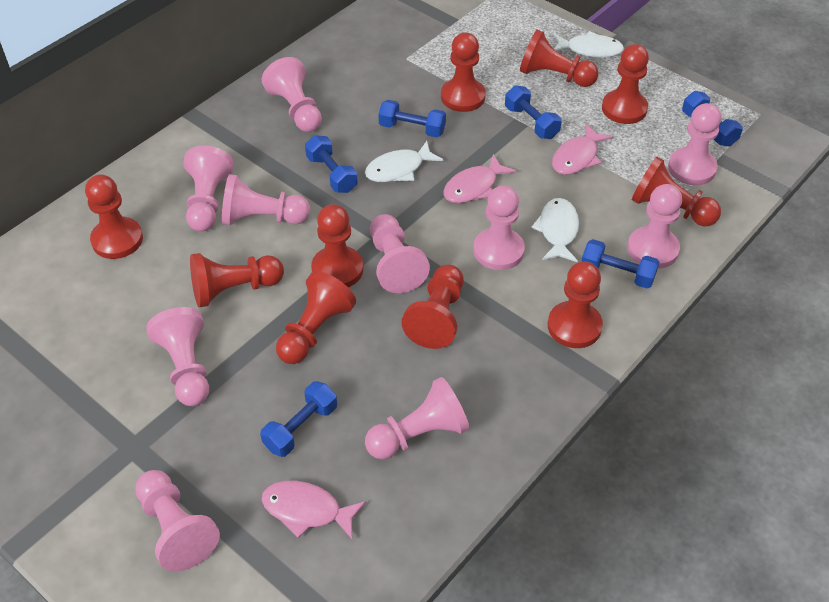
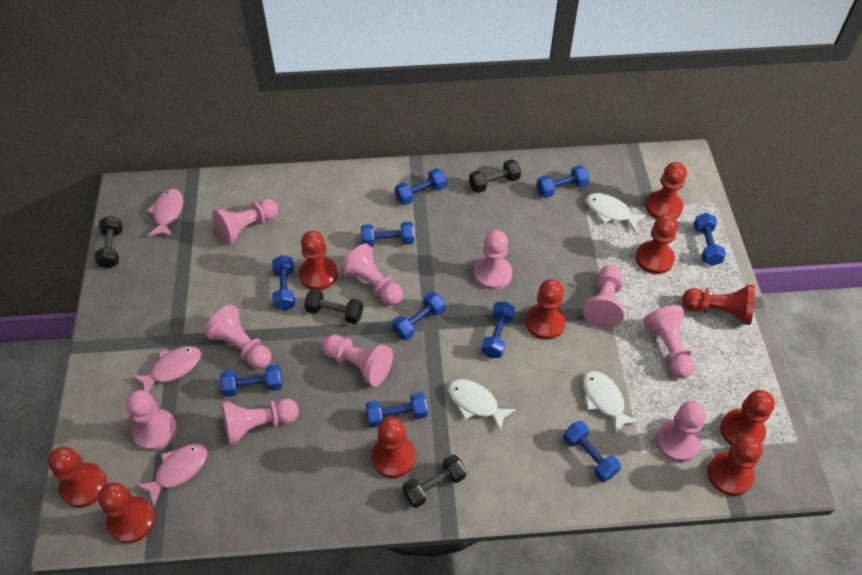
black dumbbell: none = 0 -> [94,216,123,269] [304,289,363,324] [403,454,466,508] [469,159,521,193] = 4
blue dumbbell: [260,381,337,457] [305,135,358,193] [378,100,446,138] [505,86,562,139] [581,239,659,288] [682,91,743,146] = 6 -> [220,364,282,397] [272,255,295,311] [361,222,414,247] [366,392,428,428] [392,292,445,340] [395,169,446,205] [481,302,515,358] [536,165,589,198] [563,421,621,482] [693,213,726,266] = 10

